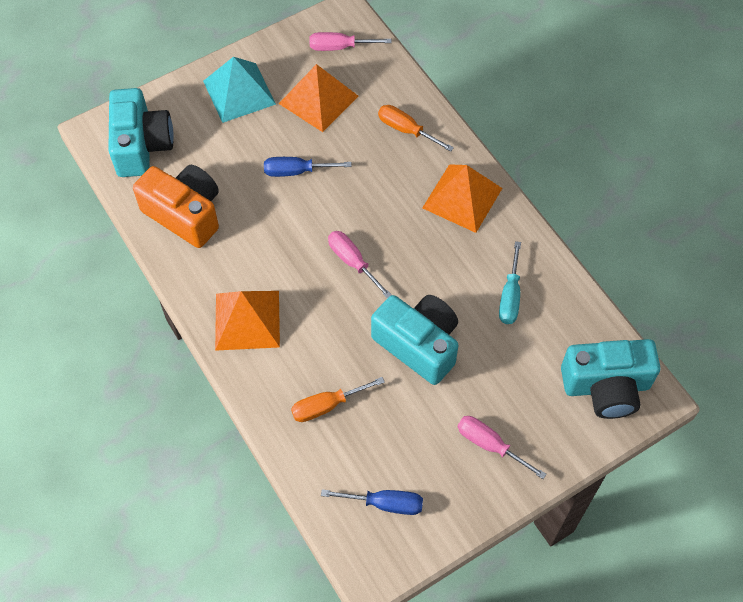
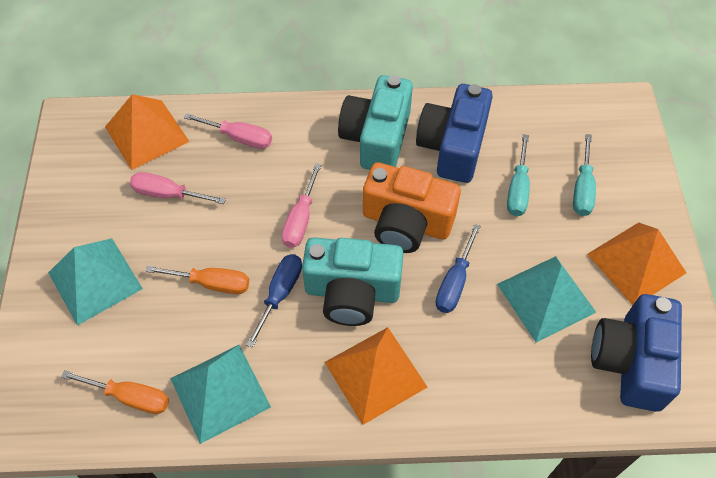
blue camera: none = 0 -> [416,84,493,183] [591,294,682,412] = 2
turquoise camera: [108,88,174,177] [371,295,459,385] [561,339,661,419] = 3 -> [302,237,404,326] [338,75,413,170] = 2
turquoise pyramid: [203,57,276,123] = 1 -> [48,238,143,326] [170,345,271,444] [497,256,596,342] = 3
turquoise screwdriver: [499,241,521,324] = 1 -> [507,134,530,216] [573,134,596,216] = 2

